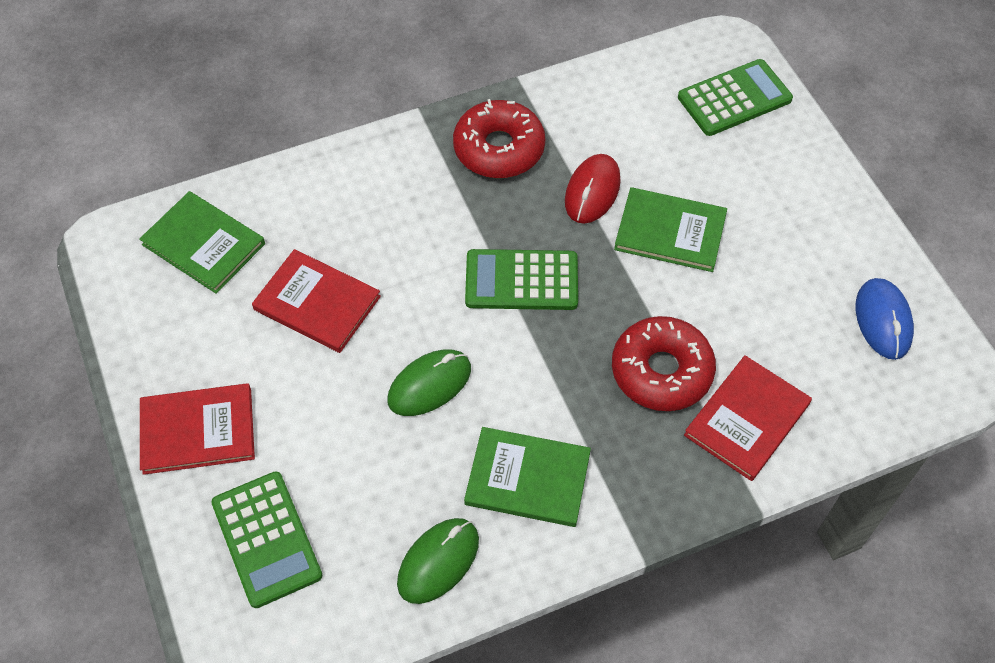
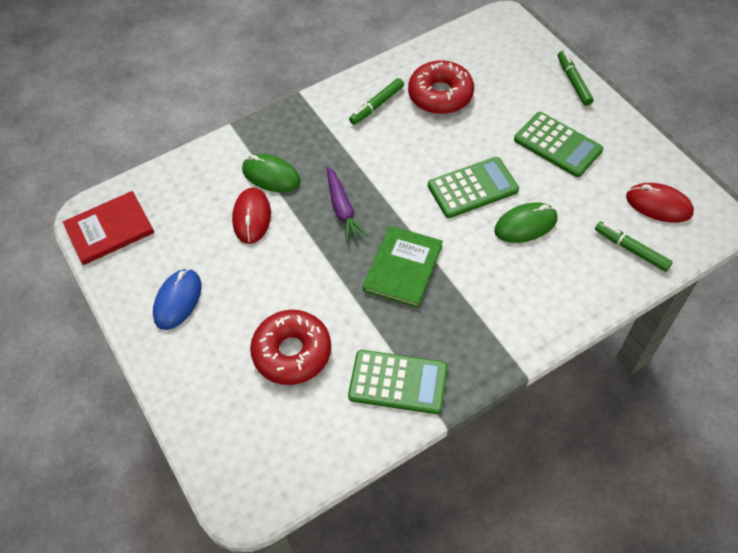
green book: [139,191,265,294] [464,427,591,527] [614,187,727,272] = 3 -> [363,226,443,308] = 1
green marker: none = 0 -> [349,78,404,125] [558,51,593,106] [595,222,673,272] = 3
purple carrot: none = 0 -> [327,166,368,243] = 1
red book: [140,383,255,475] [252,249,381,353] [684,355,812,481] = 3 -> [63,191,154,265] = 1
red mouse: [565,154,621,224] = 1 -> [232,188,271,244] [626,183,694,223] = 2

